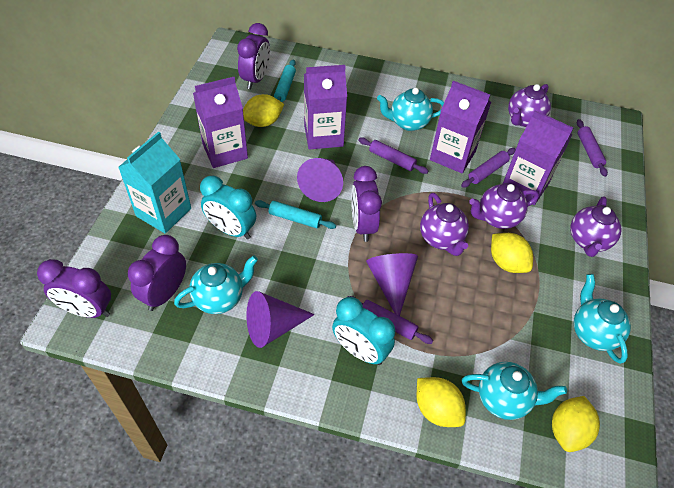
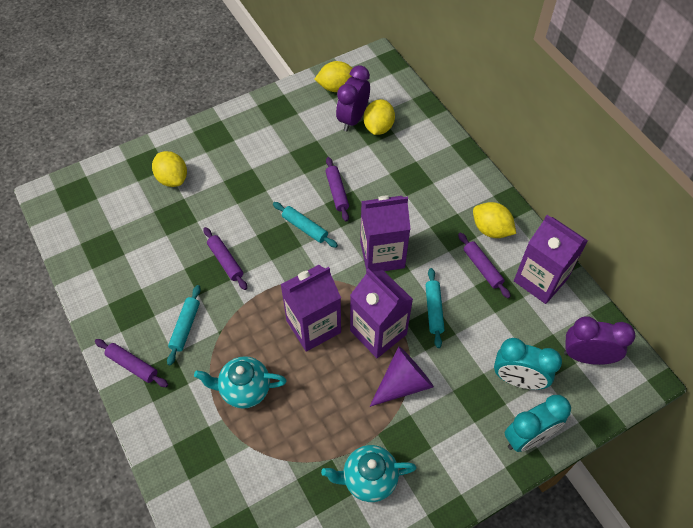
purple clock: [37,259,111,318] [128,235,186,311] [237,23,270,89] [351,166,382,242] = 4 -> [336,65,370,131] [564,316,636,365] = 2
purple cone: [246,291,315,348] [297,158,343,202] [366,253,418,316] = 3 -> [369,346,434,407] = 1
purple teapot: [420,193,469,256] [469,183,539,229] [508,84,551,127] [570,196,621,257] = 4 -> none = 0
turquoise carton: [118,131,191,234] = 1 -> none = 0
turquoise rolling pin: [255,200,336,229] [274,60,296,102] = 2 -> [167,285,201,366] [273,202,338,248] [425,268,444,348] = 3
turquoise teapot: [174,256,258,314] [377,88,444,131] [462,362,567,420] [574,274,631,364] = 4 -> [194,356,287,409] [321,445,417,502] = 2

